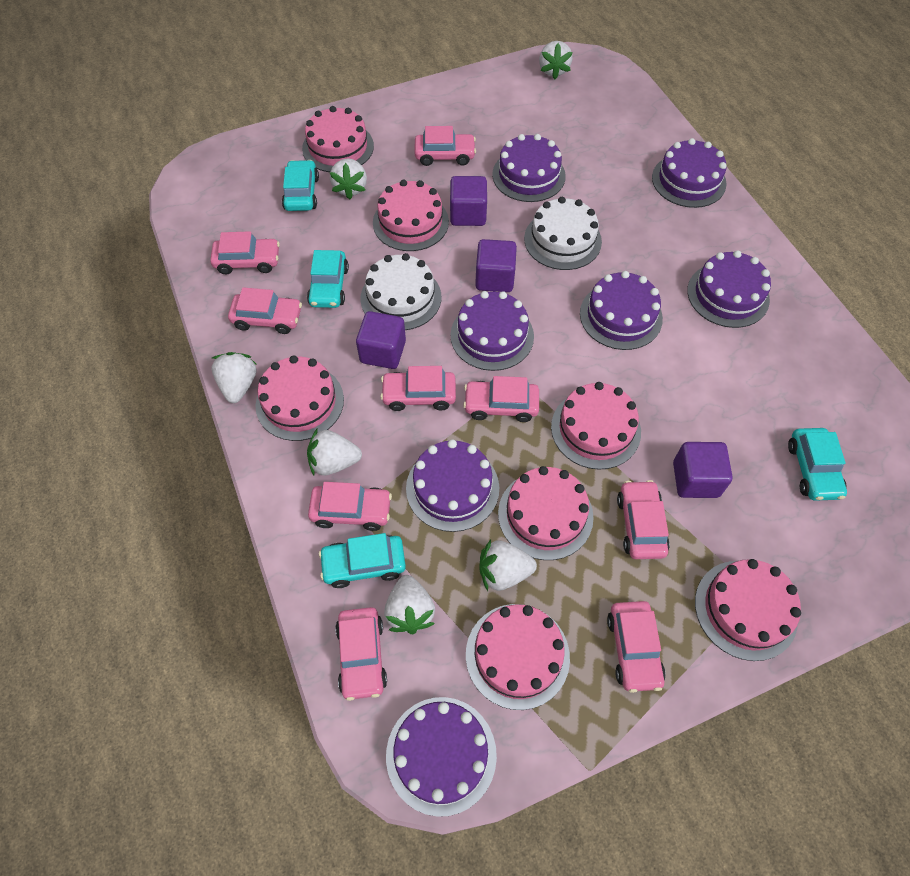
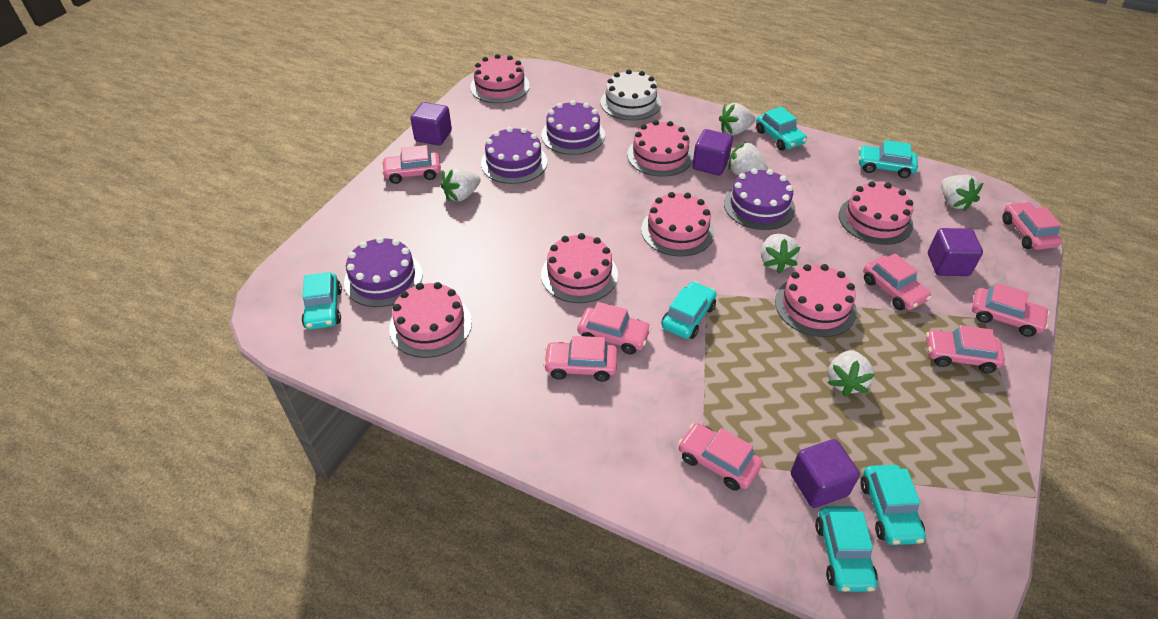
pink car: [210,231,280,274] [228,287,302,334] [308,482,392,531] [335,607,387,701] [380,366,456,411] [415,126,476,166] [463,376,539,422] [607,601,666,693] [617,480,670,559] = 9 -> [382,145,441,184] [543,336,617,382] [577,302,652,355] [678,423,763,491] [863,253,931,310] [926,325,1005,373] [972,283,1050,337] [1002,202,1062,250] = 8
purple cake: [386,697,497,817] [406,439,499,532] [450,291,534,371] [492,134,566,202] [580,271,663,350] [652,138,727,208] [687,250,771,328] = 7 -> [344,237,423,307] [481,127,547,184] [541,100,605,155] [724,168,795,230] = 4
turquoise car: [282,160,319,211] [307,250,349,308] [319,533,406,588] [788,428,847,501] = 4 -> [301,272,342,330] [661,281,716,339] [756,107,807,150] [815,506,878,592] [858,140,918,178] [861,465,926,545] = 6
white cake: [360,253,441,330] [524,197,602,270] = 2 -> [600,69,661,121] = 1

